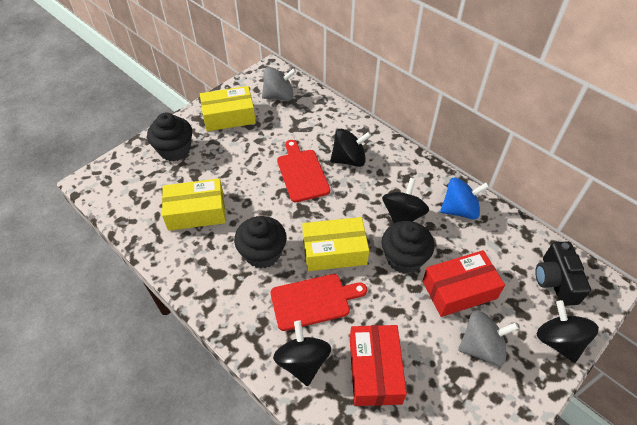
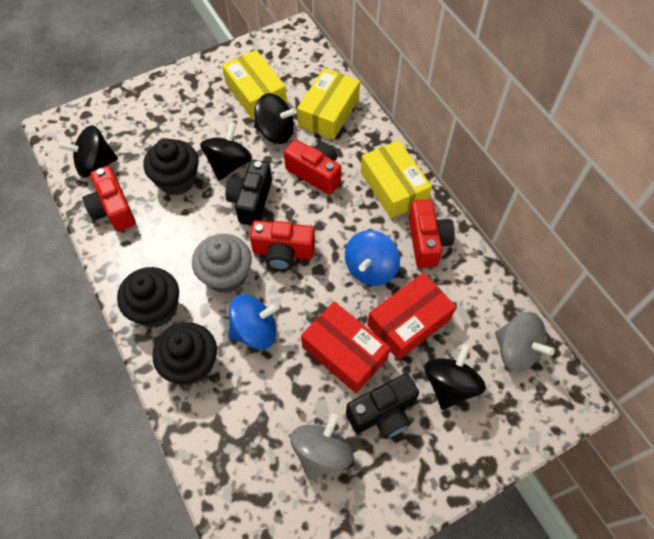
black camera: [535,241,591,306] = 1 -> [225,160,272,226] [346,373,419,439] = 2
blue spinning top: [440,178,489,220] = 1 -> [228,294,279,350] [345,230,400,286] = 2
grey cupcake: none = 0 -> [192,234,252,293] = 1
red camera: none = 0 -> [82,166,136,232] [250,220,315,270] [284,139,341,195] [408,200,455,268] = 4
red cutting board: [270,274,367,331] [277,140,330,202] = 2 -> none = 0

